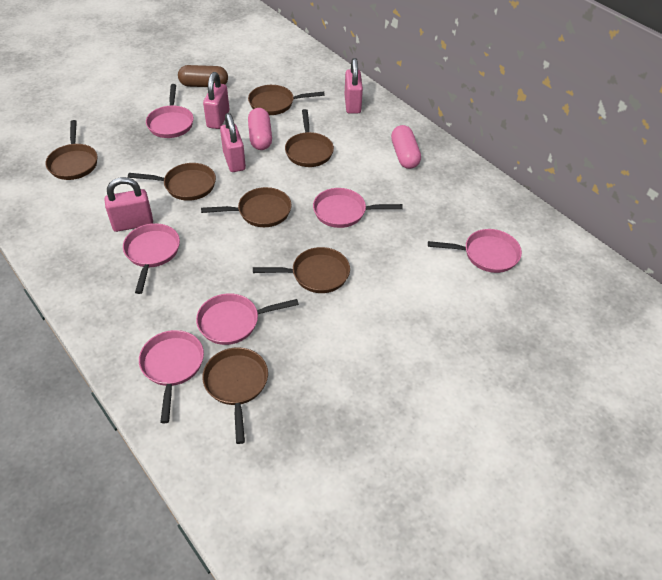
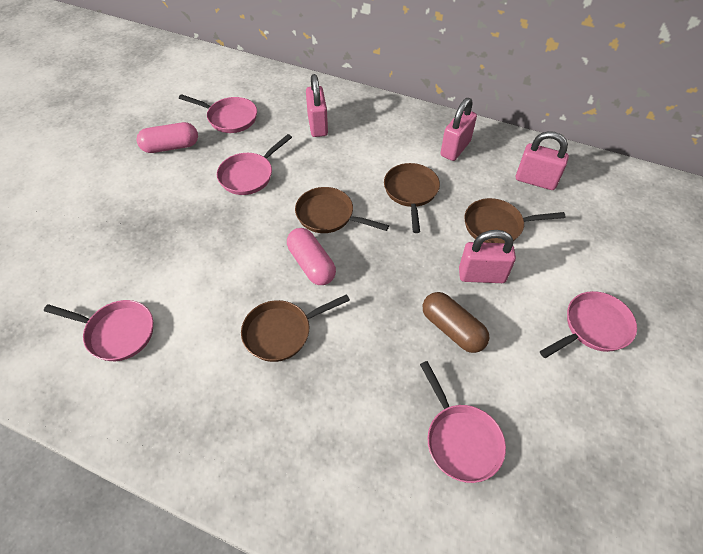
brown pan: [45,120,98,180] [128,163,216,201] [201,187,292,227] [202,347,268,444] [248,85,325,115] [253,247,350,293] [285,109,334,167] = 7 -> [241,294,350,362] [295,187,389,233] [384,163,440,233] [464,198,566,243] = 4
pink pan: [123,223,180,294] [139,330,204,423] [146,84,194,138] [196,293,299,345] [313,188,403,228] [428,229,522,273] = 6 -> [44,300,153,361] [179,94,257,133] [217,134,292,195] [420,361,506,483] [540,291,637,358] = 5

